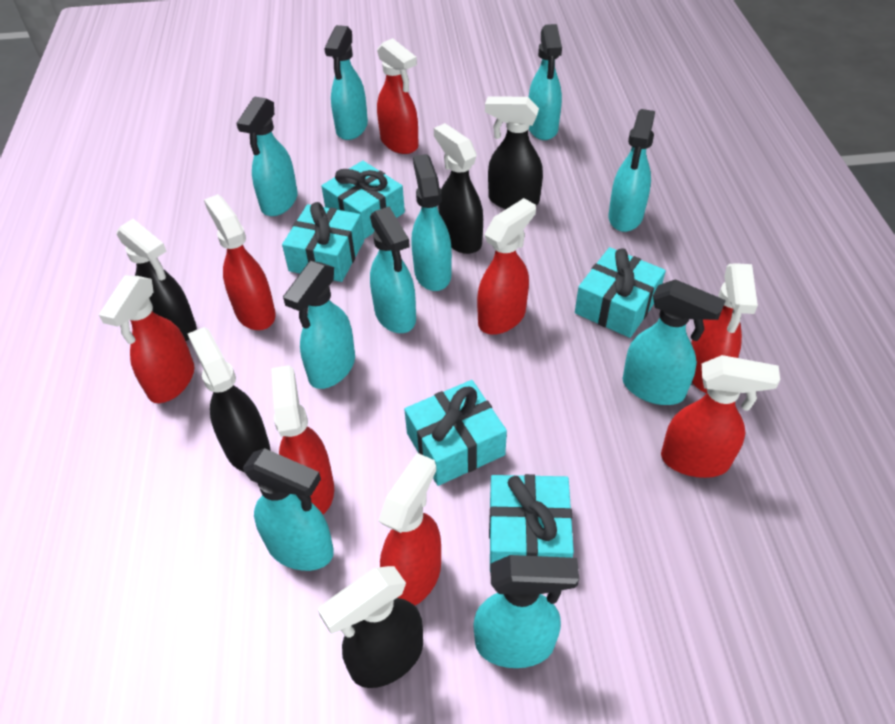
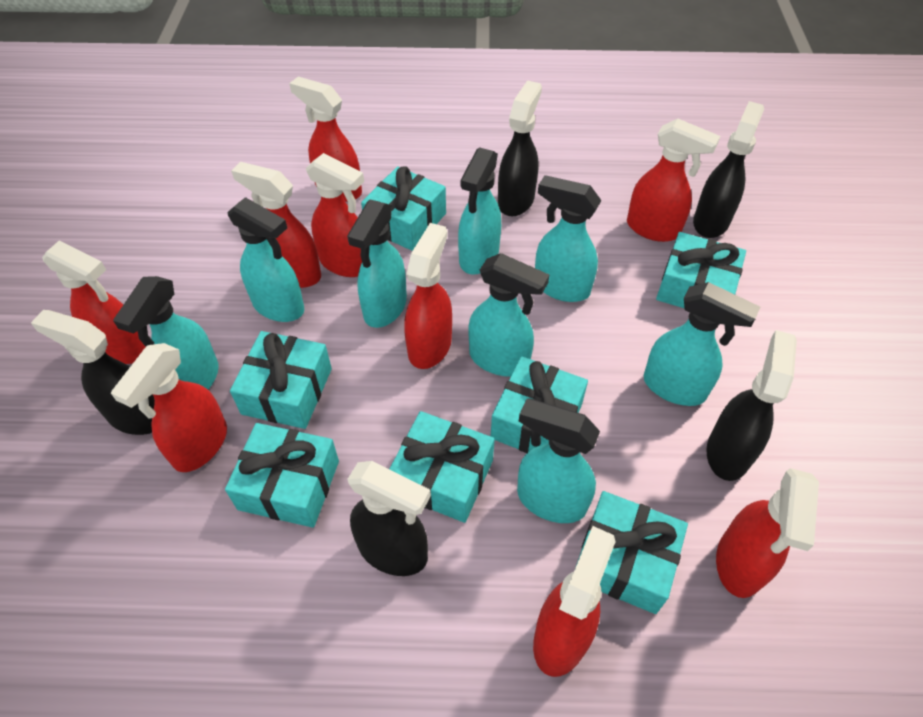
red spray bottle: [99,275,194,403] [204,194,276,330] [271,365,334,514] [377,38,419,154] [378,453,441,606] [477,198,536,335] [661,355,780,478] [691,263,758,393] = 8 -> [42,241,146,364] [111,343,227,472] [231,162,321,288] [289,76,362,202] [306,153,364,277] [404,223,452,369] [533,526,616,677] [627,119,720,242] [716,468,819,598] = 9
turquoise gift: [282,202,364,282] [321,161,405,239] [404,380,507,486] [489,474,574,564] [575,247,666,338] = 5 -> [225,423,339,528] [230,331,332,429] [361,166,446,251] [389,411,495,523] [491,356,588,453] [575,491,688,614] [656,232,746,308] = 7
turquoise spray bottle: [236,96,298,216] [243,448,334,571] [283,261,355,389] [324,25,368,140] [370,207,416,333] [411,154,452,291] [474,555,579,668] [529,24,562,140] [608,109,655,232] [622,279,726,405] = 10 -> [113,276,219,389] [227,197,304,322] [347,200,407,328] [458,147,501,275] [468,253,549,377] [517,399,600,523] [535,175,602,302] [644,282,760,406] = 8

